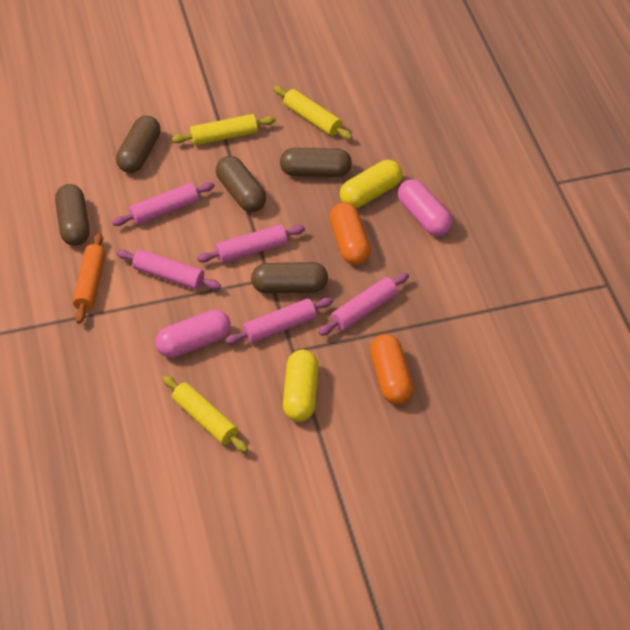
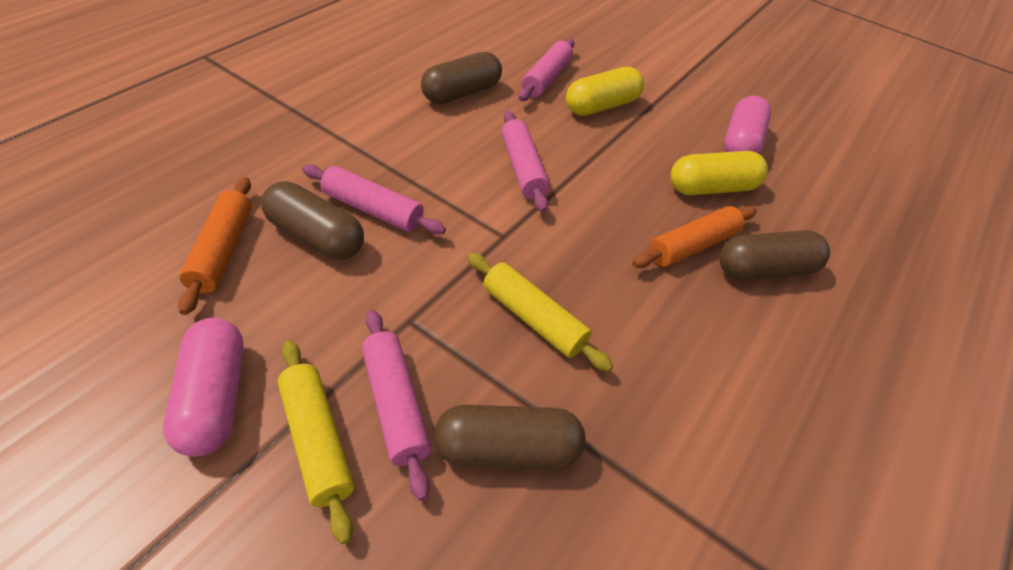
brown capsule: [55,184,90,246] [116,116,161,173] [216,156,266,212] [251,262,328,294] [280,148,352,177] = 5 -> [261,181,364,260] [421,52,502,104] [434,405,586,470] [719,230,830,281] = 4
orange capsule: [329,202,371,265] [370,334,413,404] = 2 -> none = 0
orange rolling pin: [73,233,106,324] = 1 -> [178,177,252,315] [632,206,757,268] = 2
pink rolling pin: [112,182,215,226] [116,249,221,290] [197,224,305,263] [225,297,333,345] [318,273,409,336] = 5 -> [302,164,446,235] [362,310,431,501] [501,111,550,213] [518,39,574,101] = 4
yellow rolling pin: [163,375,248,453] [171,114,276,145] [274,86,352,140] = 3 -> [278,340,354,544] [467,253,613,372] = 2

